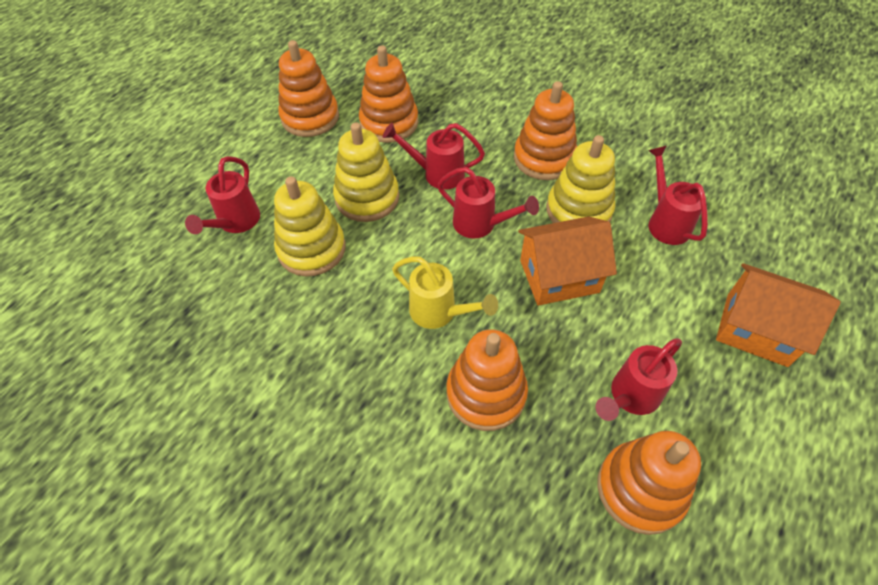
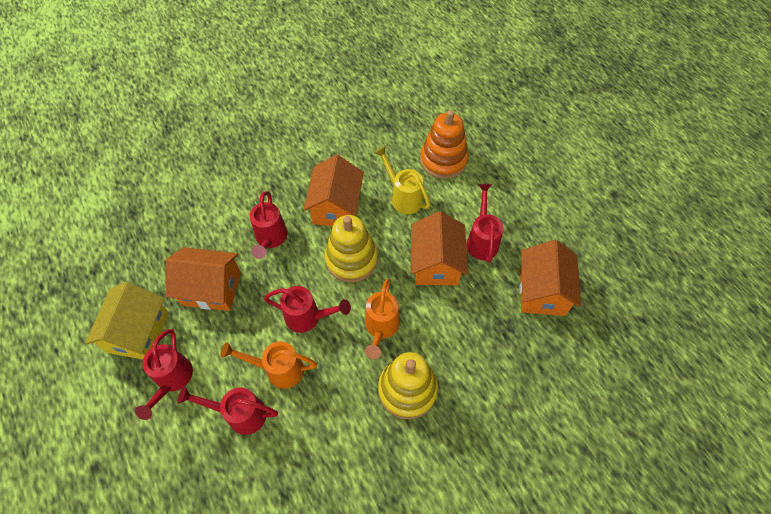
orange house: [518,217,617,306] [716,263,841,367] = 2 -> [166,247,241,311] [303,155,364,226] [411,211,468,285] [520,240,581,316] = 4
orange stacking toy: [278,40,339,137] [359,46,418,143] [447,329,528,431] [514,81,577,180] [597,431,701,535] = 5 -> [420,110,469,179] = 1
orange watering can: none = 0 -> [221,341,317,389] [365,279,400,359] = 2
yellow house: none = 0 -> [85,282,169,359] = 1
yellow stacking toy: [274,176,346,276] [333,122,399,222] [546,135,615,223] = 3 -> [325,215,378,282] [378,352,438,419] = 2

